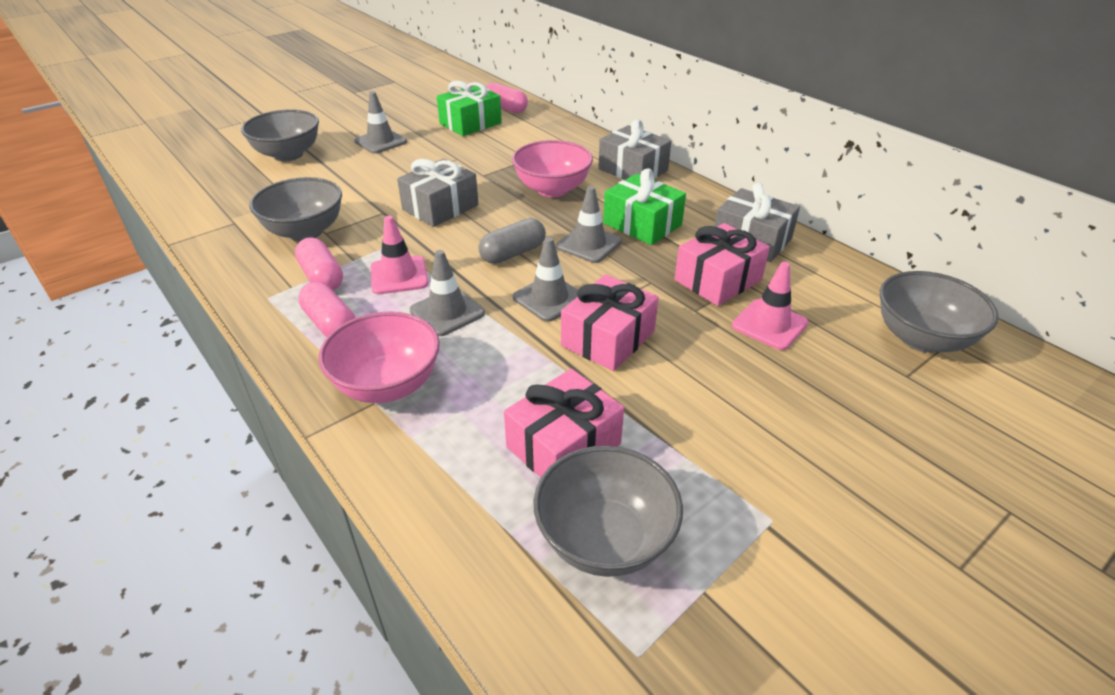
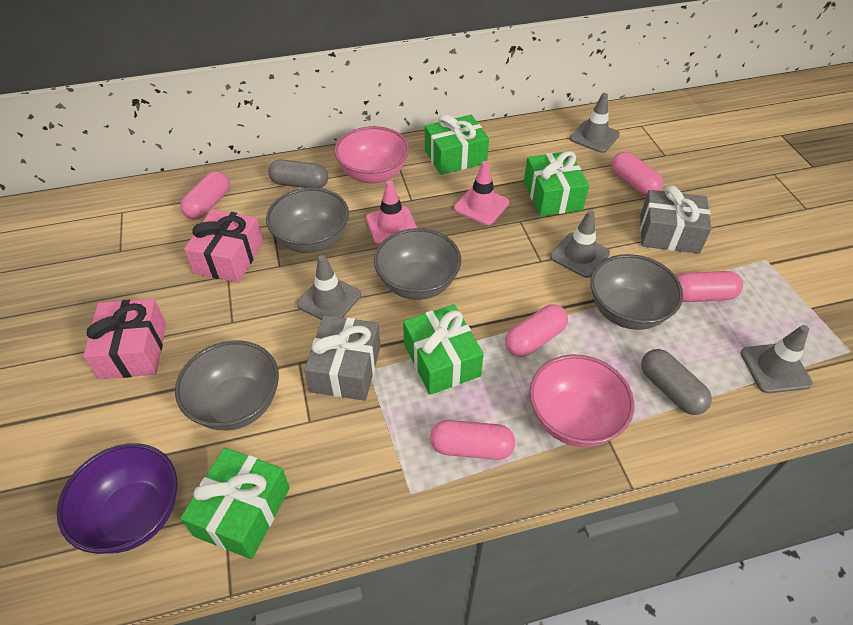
green gift: [437,81,502,136] [603,168,686,245] = 2 -> [180,447,290,559] [403,304,484,395] [425,114,489,175] [524,151,589,216] = 4
grey capsule: [479,218,546,264] = 1 -> [268,160,328,188] [641,349,712,415] = 2
grey gift: [397,159,479,227] [598,119,671,180] [715,183,800,262] = 3 -> [304,315,381,401] [640,185,712,254] = 2
pink capsule: [295,237,343,290] [298,282,356,337] [485,83,528,113] = 3 -> [180,171,230,220] [430,420,515,460] [505,304,568,357] [611,152,663,196] [676,271,743,302] = 5
pink gift: [504,369,624,477] [561,274,659,371] [674,223,770,306] = 3 -> [83,299,166,379] [184,209,263,283] = 2
purple bowl: none = 0 -> [57,443,177,554] = 1

